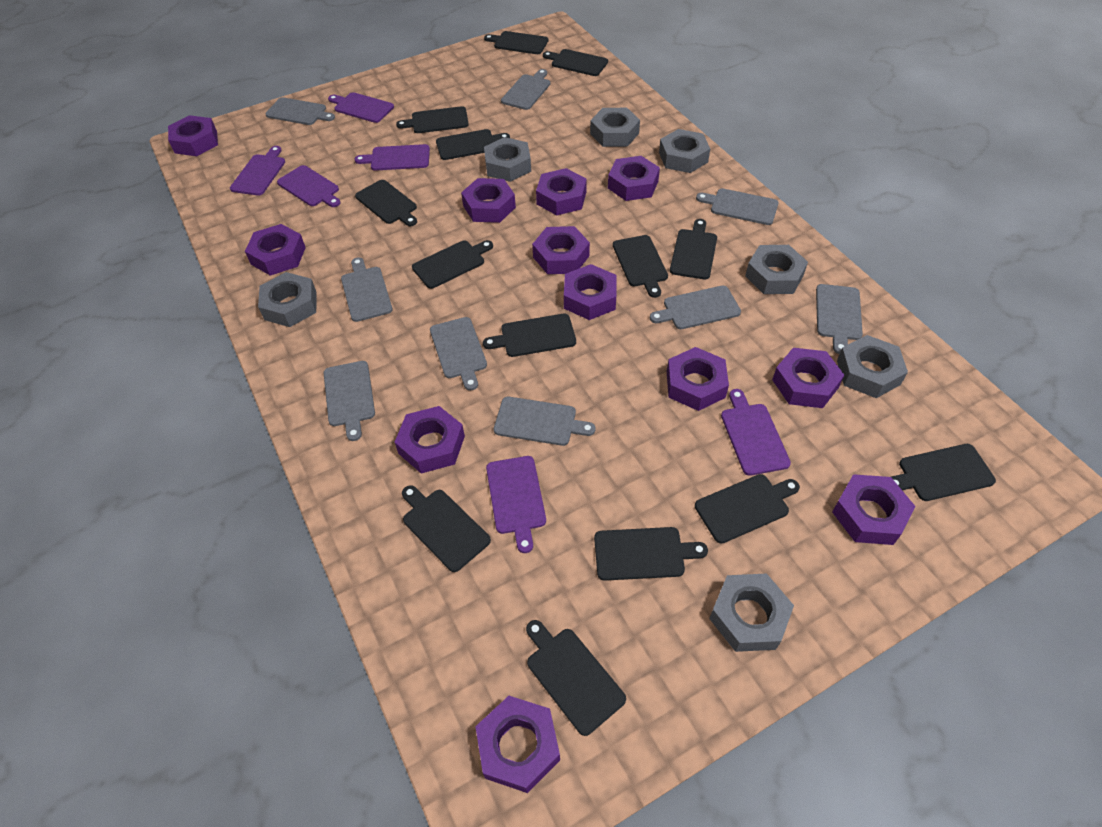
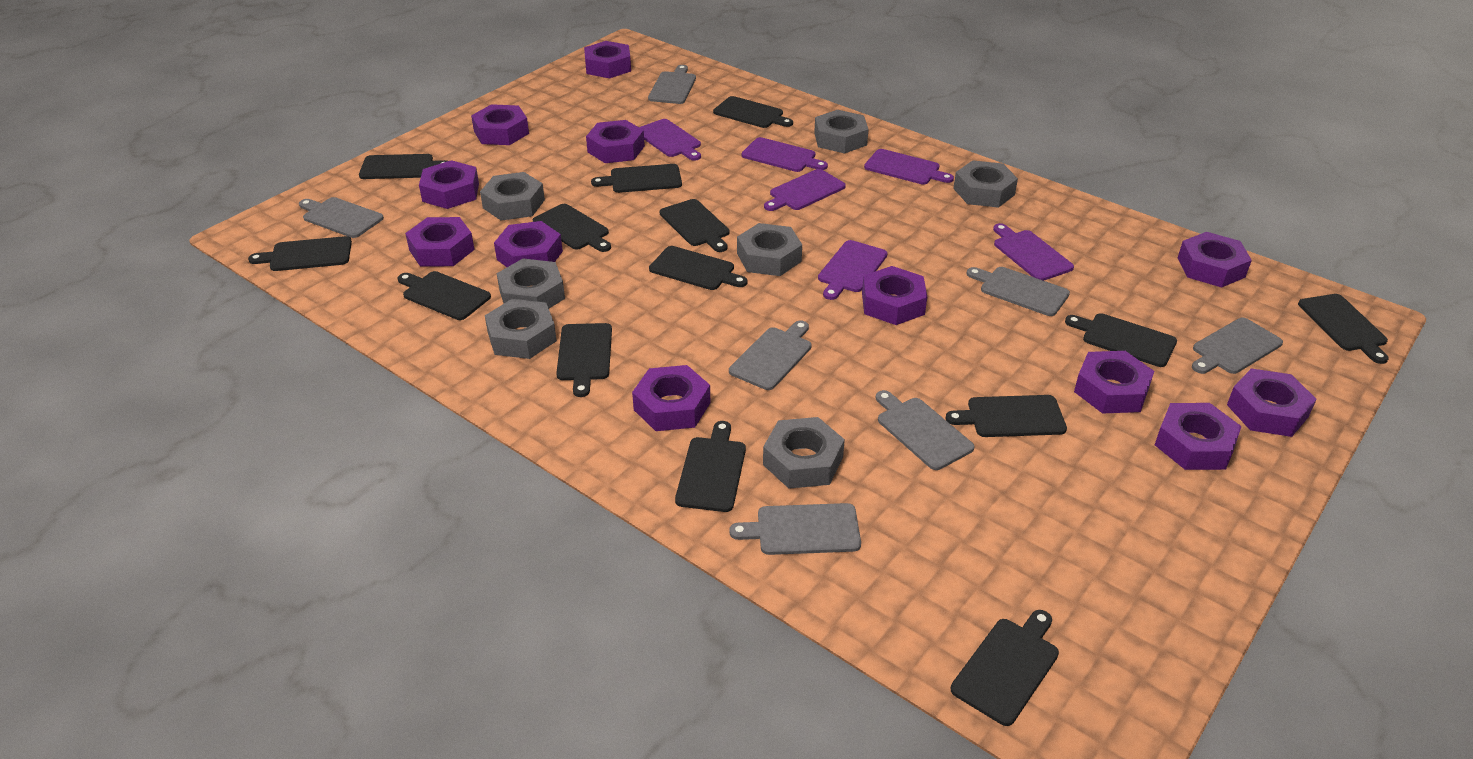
grey cutting board: [265,97,335,125] [324,361,375,441] [341,257,393,322] [430,317,487,391] [494,397,595,446] [501,69,550,110] [650,286,741,329] [696,188,779,225] [816,284,863,354] = 9 -> [299,197,384,238] [648,65,696,104] [729,321,812,390] [729,503,861,555] [875,390,975,470] [966,267,1070,316] [1192,318,1283,374] = 7

